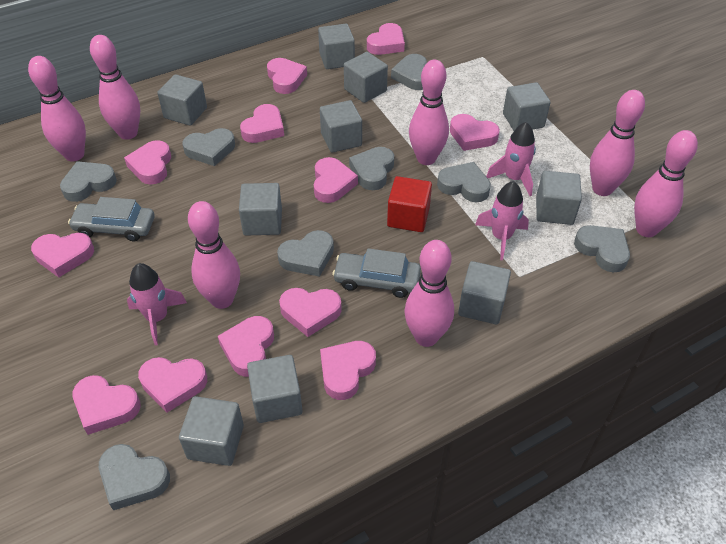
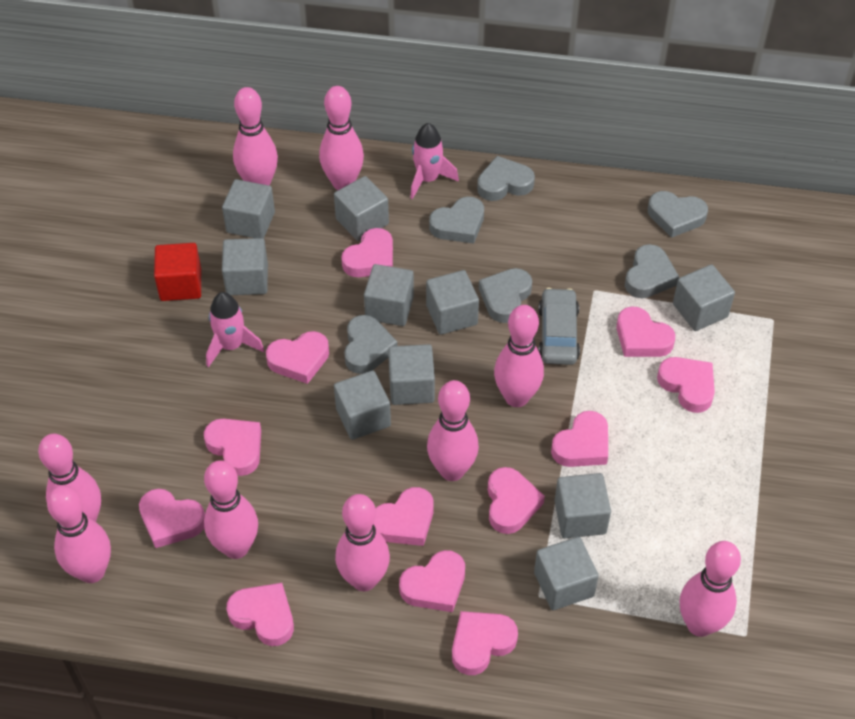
grey car: [68,197,154,241] [332,248,421,298] = 2 -> [538,288,580,365] = 1
grey heart: [60,161,117,202] [99,444,170,510] [182,128,235,166] [277,230,334,277] [349,147,394,190] [391,54,427,90] [437,162,491,202] [574,225,630,272] = 8 -> [344,315,398,374] [429,197,484,243] [477,156,535,201] [479,268,532,323] [625,244,679,298] [648,191,708,238] = 6
pink bowling pin: [28,56,86,162] [90,35,140,140] [188,201,240,309] [405,240,454,347] [409,60,449,165] [590,90,645,196] [634,130,698,237] = 7 -> [38,434,101,522] [47,486,111,583] [204,460,258,559] [233,87,278,186] [319,86,364,190] [335,494,390,591] [427,380,479,481] [494,305,544,407] [680,541,741,637] = 9
pink rocket: [127,263,187,345] [475,181,529,260] [486,122,536,196] = 3 -> [206,292,264,367] [410,123,459,199] = 2

